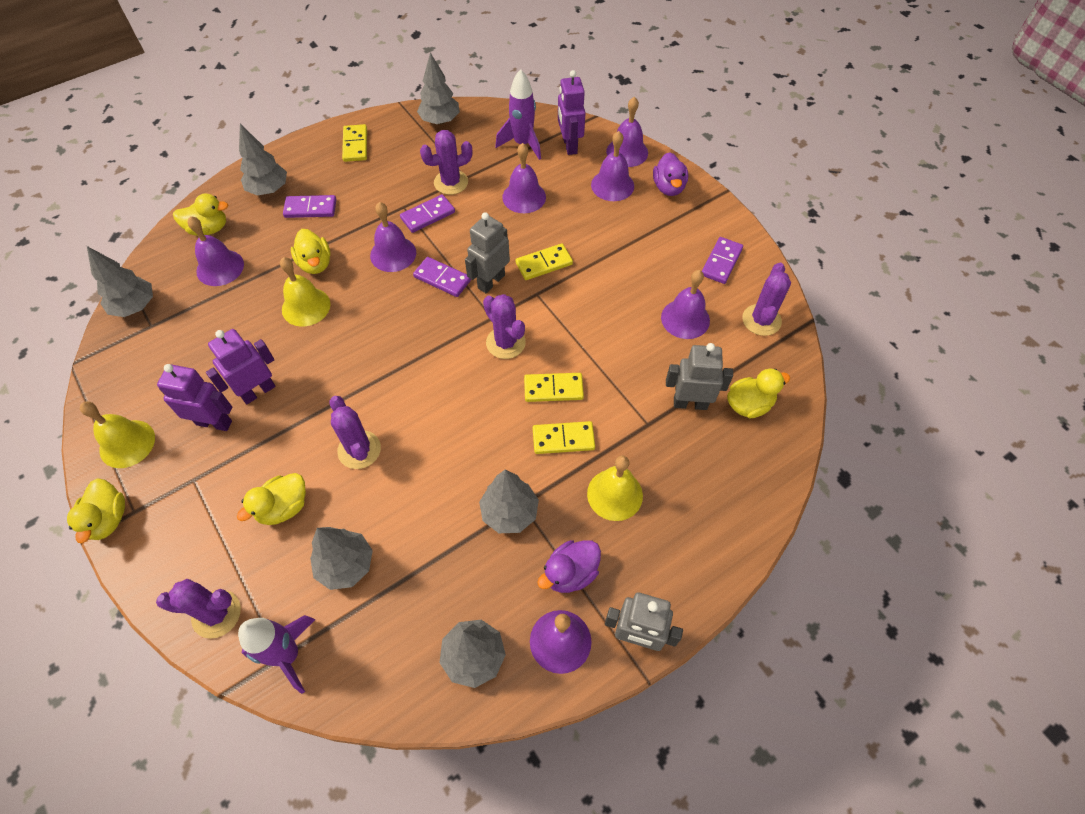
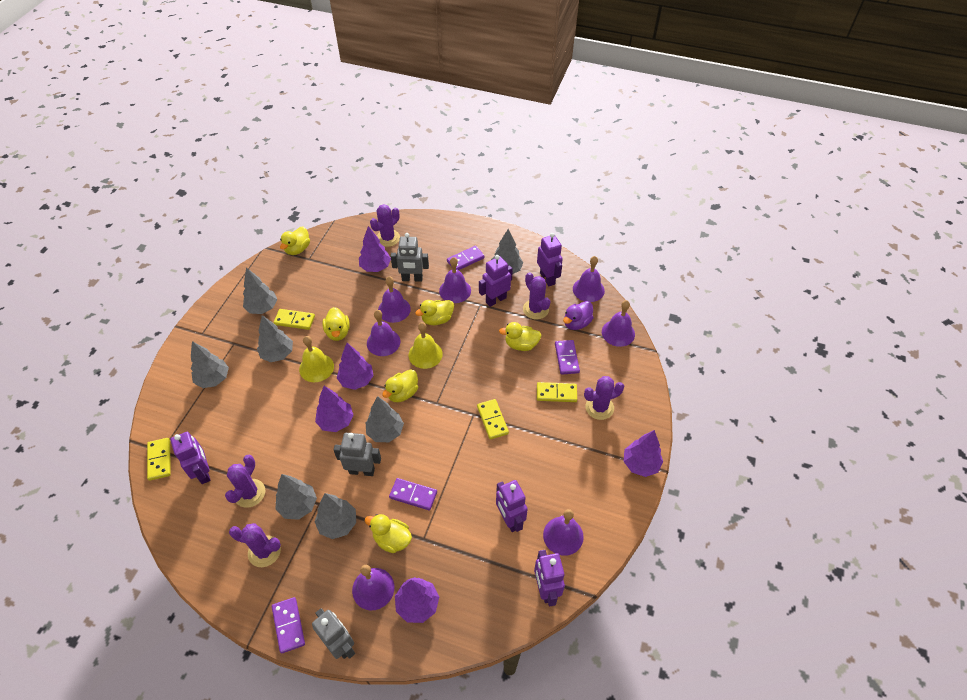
grey tree: [87,246,153,317] [239,124,287,196] [310,527,373,590] [417,53,460,125] [439,620,506,688] [479,470,539,533] = 6 -> [191,341,229,388] [243,268,277,314] [257,315,293,362] [275,474,317,520] [314,493,356,539] [366,396,404,442] [491,229,523,274] = 7
purple duck: [537,540,601,593] [653,152,688,196] = 2 -> [563,301,594,330] = 1
purple robot: [157,364,232,431] [206,329,276,404] [558,70,586,155] = 3 -> [170,432,211,484] [479,255,513,307] [496,480,528,532] [534,550,565,606] [537,233,563,286] = 5
purple rocket: [238,615,315,694] [495,69,541,160] = 2 -> none = 0
purple tree: none = 0 -> [315,386,353,432] [337,343,374,390] [359,226,391,272] [395,577,439,623] [624,430,663,477] = 5
yellow bell: [80,401,155,468] [280,257,331,327] [587,455,643,521] = 3 -> [299,336,334,382] [409,322,443,369] = 2
yellow duck: [67,478,125,544] [173,194,229,236] [237,473,306,525] [291,229,330,274] [727,369,790,418] = 5 -> [280,227,310,255] [322,307,350,341] [365,514,412,553] [382,369,418,402] [415,300,454,325] [499,322,541,351] = 6

